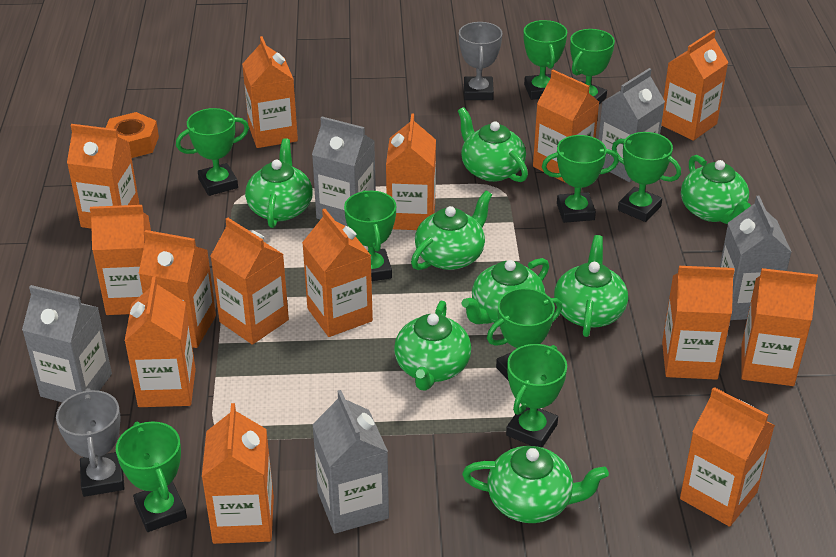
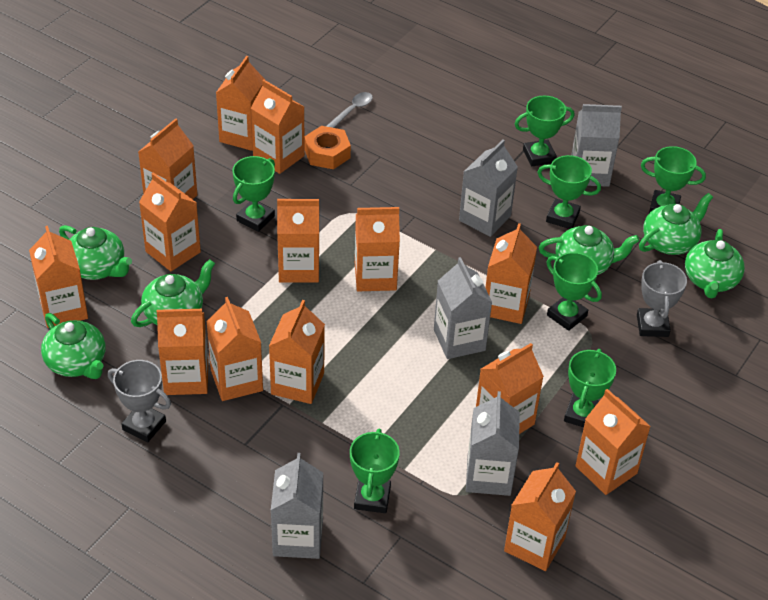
green teapot: [245,138,313,228] [394,301,471,391] [411,191,492,270] [458,107,528,182] [461,258,549,324] [462,446,609,523] [554,235,628,337] [681,155,751,224] = 8 -> [41,313,105,379] [59,225,132,280] [131,259,215,327] [539,225,640,275] [639,193,713,255] [685,229,745,298] = 6
green trophy: [116,421,187,532] [176,108,249,196] [344,190,396,281] [487,288,562,381] [506,344,567,448] [524,20,567,100] [542,135,619,223] [570,29,615,104] [612,132,681,222] = 9 -> [233,156,275,232] [350,429,400,513] [515,96,575,167] [537,155,601,229] [546,252,602,331] [564,349,616,427] [641,146,706,213] = 7
grey spoon: none = 0 -> [326,92,373,128] = 1

